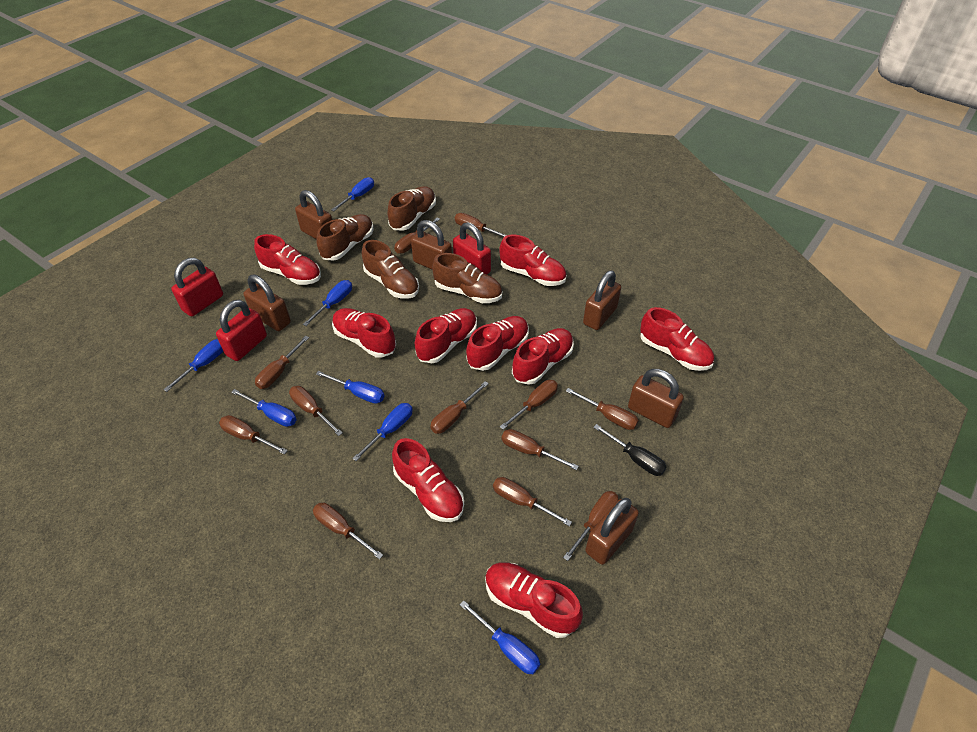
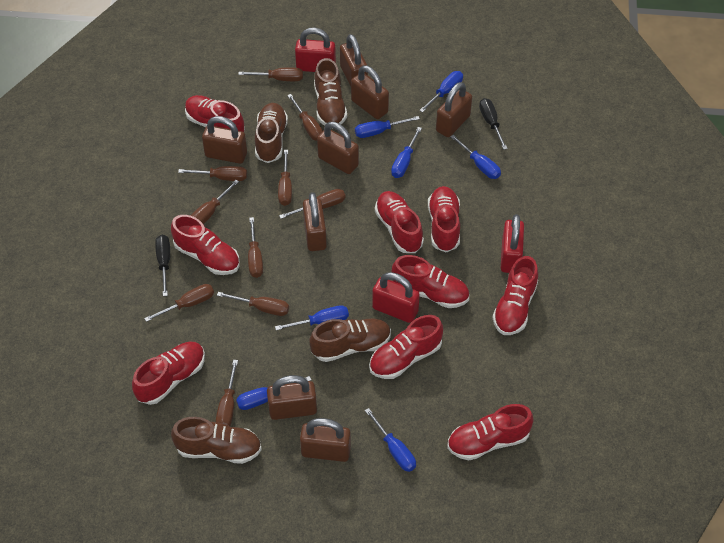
black screwdriver: [593,424,667,476] = 1 -> [155,235,170,296] [479,98,508,150] = 2
brown padlock: [244,275,291,331] [295,190,332,240] [411,220,452,269] [583,270,621,330] [585,498,639,565] [628,369,684,428] = 6 -> [202,116,247,164] [267,375,317,420] [300,418,351,462] [303,192,327,251] [317,122,359,174] [340,34,368,86] [351,65,389,119] [436,82,472,137] = 8
brown screwdriver: [219,415,288,455] [255,336,309,389] [289,386,342,436] [313,503,383,560] [394,217,440,254] [430,381,489,434] [455,213,507,237] [493,477,572,527] [500,380,558,430] [501,429,579,470] [563,491,619,561] [566,388,639,430] = 12 -> [144,284,214,322] [178,166,247,181] [191,180,239,224] [216,360,238,426] [217,292,289,316] [238,68,303,81] [248,217,263,278] [278,150,292,206] [279,189,345,219] [287,94,323,141] = 10

